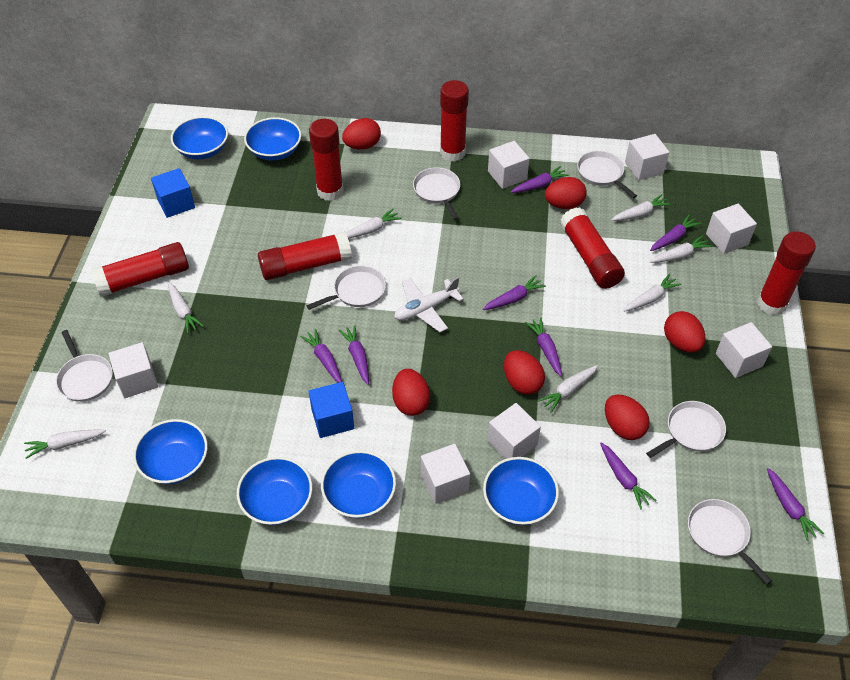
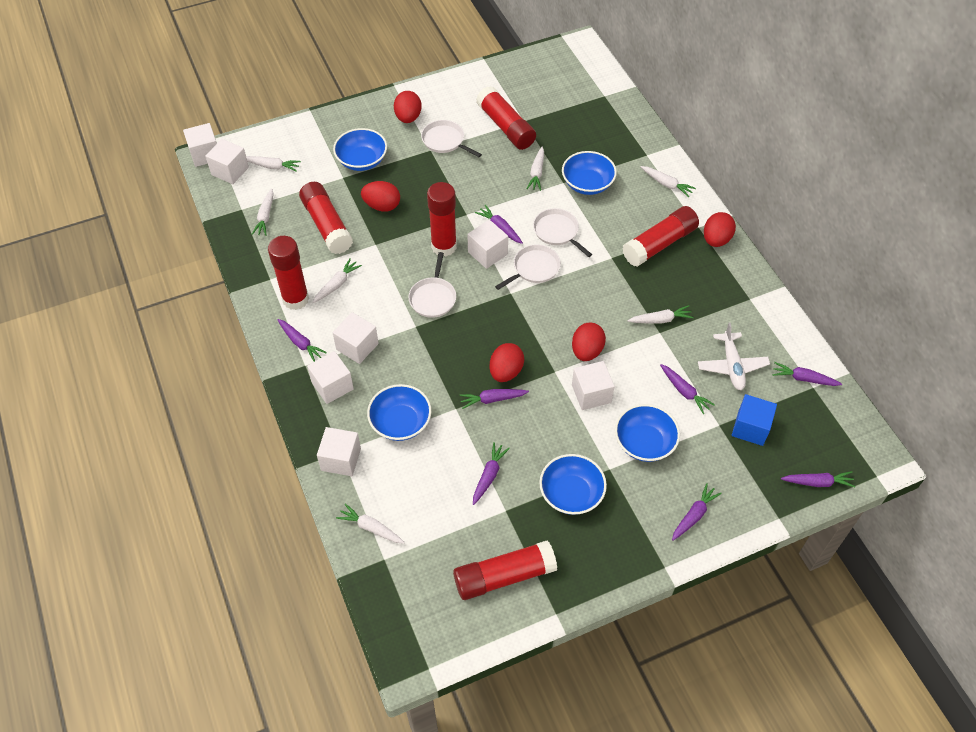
blue bowl: [133,419,208,484] [171,116,228,159] [237,457,312,525] [244,117,301,161] [321,450,396,518] [483,457,559,525] = 6 -> [333,128,387,171] [367,384,431,441] [539,454,607,515] [562,151,617,195] [615,404,680,462] = 5
blue cube: [151,168,195,218] [308,382,354,438] = 2 -> [732,394,777,446] = 1
red egg: [342,118,381,150] [392,369,430,416] [504,350,545,395] [545,177,587,209] [605,394,650,440] [664,311,706,352] = 6 -> [361,181,400,212] [394,91,422,123] [489,343,524,382] [572,323,606,361] [704,212,736,247] = 5
white pan: [56,330,113,402] [306,265,386,310] [413,167,460,220] [577,151,637,198] [646,401,726,458] [688,499,772,584] = 6 -> [408,252,456,318] [421,120,482,157] [495,244,561,290] [533,208,592,257] = 4

